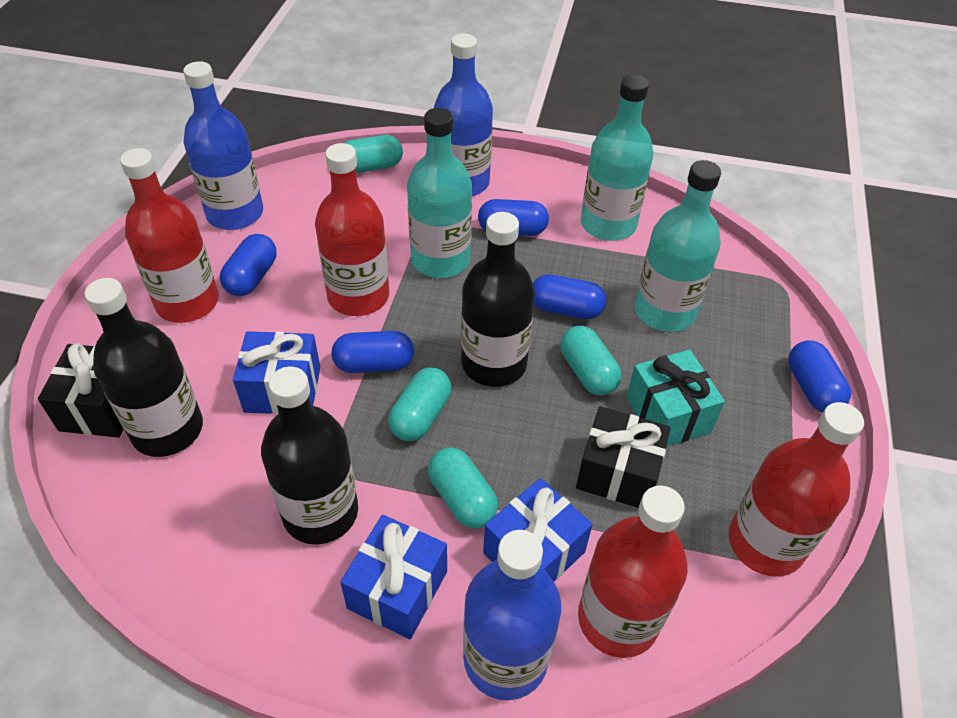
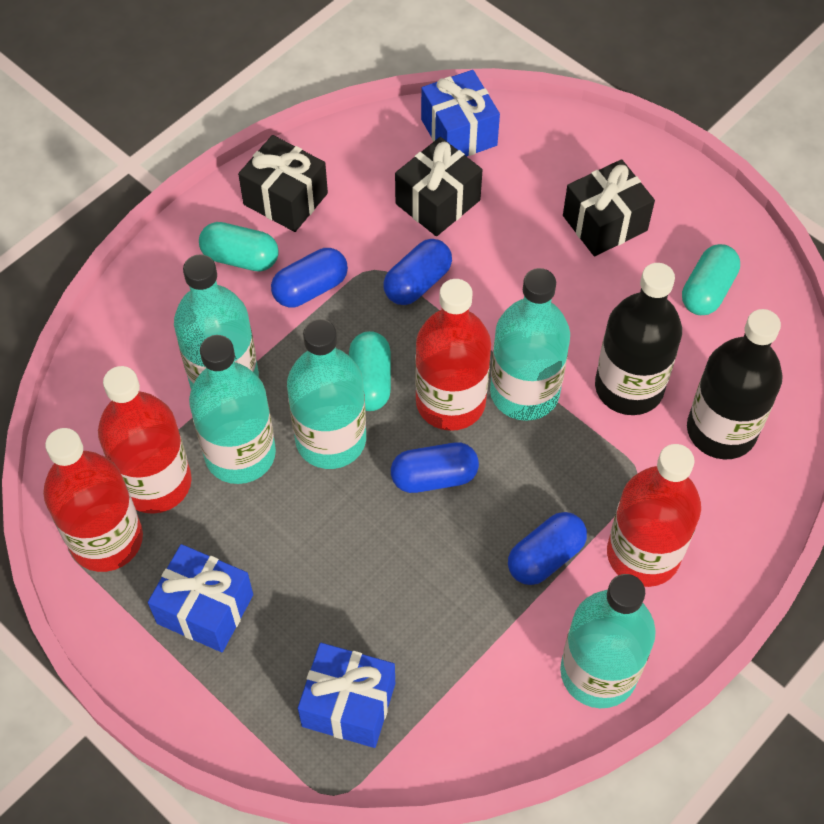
black bottle: [85,278,203,457] [261,367,358,544] [461,212,535,387] = 3 -> [595,263,682,415] [687,309,783,459] = 2
black gift: [38,343,123,438] [576,406,671,508] = 2 -> [238,135,328,232] [395,137,483,236] [563,159,655,256] = 3
blue bottle: [183,61,263,230] [434,34,493,196] [463,530,561,700] = 3 -> none = 0
blue capsule: [220,234,277,296] [332,331,414,373] [478,199,549,236] [533,274,606,319] [788,340,851,412] = 5 -> [271,248,348,307] [383,239,452,305] [391,442,479,493] [508,512,587,585] = 4
turquoise bottle: [407,108,472,278] [581,75,653,241] [635,160,721,332] = 3 -> [174,254,259,390] [189,335,276,484] [287,319,366,469] [490,268,570,421] [560,574,656,708] = 5
turquoise capsule: [344,135,403,173] [388,368,451,441] [428,448,498,529] [560,326,622,395] = 4 -> [199,222,279,272] [349,331,391,411] [682,244,740,315] = 3
turquoise gift: [626,350,725,447] = 1 -> none = 0

